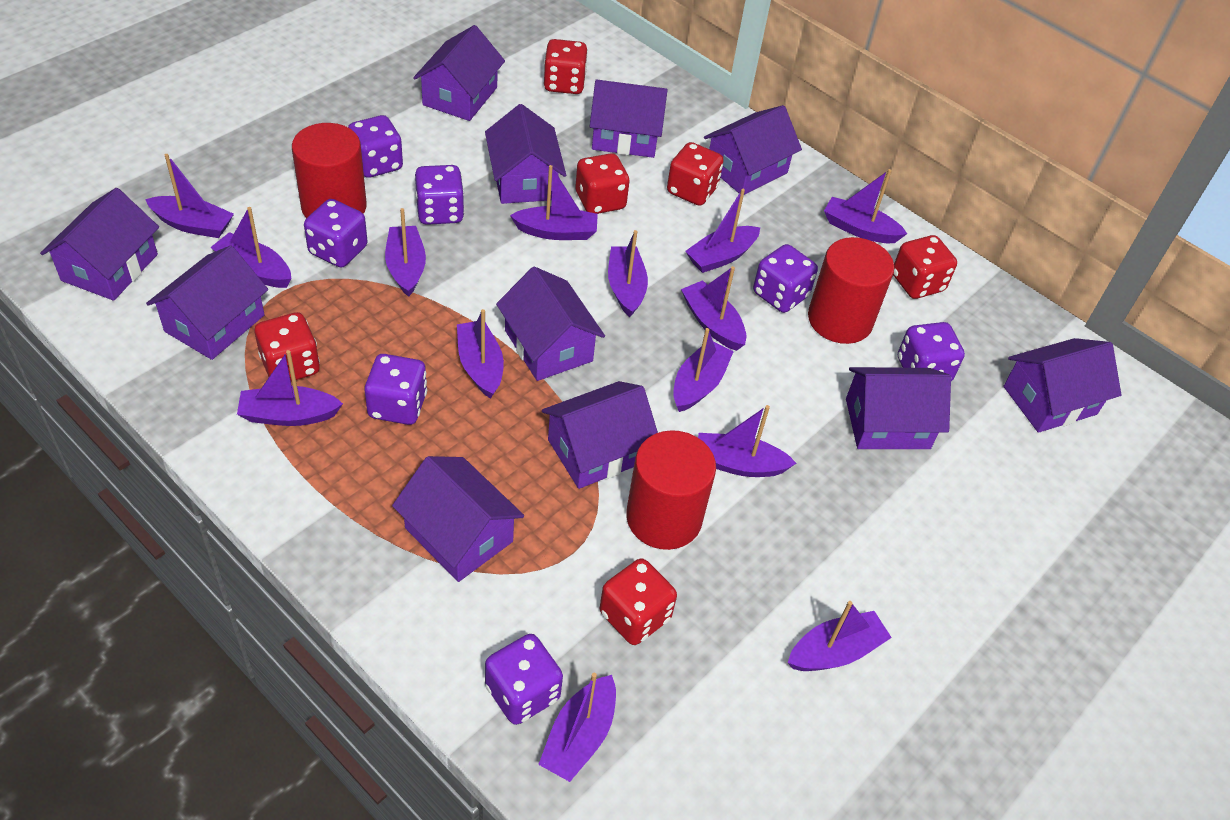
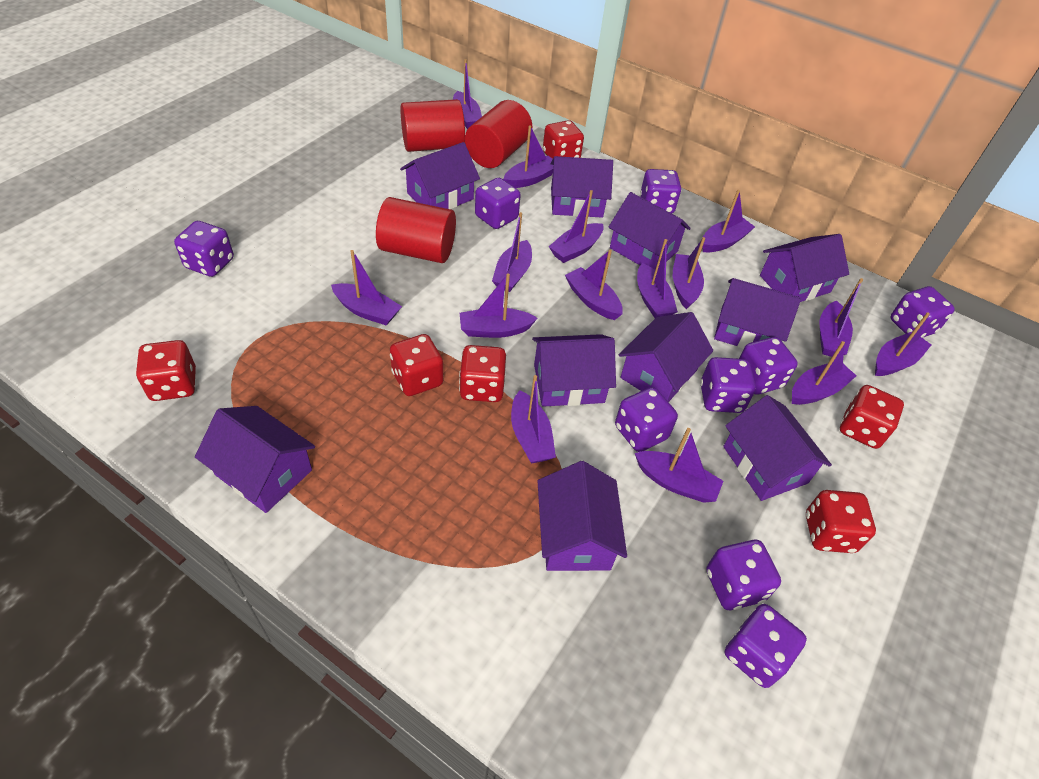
purple boat: [145,154,234,238] [210,207,292,288] [237,350,343,426] [385,208,426,297] [457,309,504,399] [510,165,598,240] [538,673,616,782] [608,230,648,317] [673,328,734,412] [681,266,746,351] [686,189,760,273] [698,405,796,477] [788,601,892,671] [824,169,907,243] = 14 -> [331,250,402,325] [453,59,482,129] [460,273,538,338] [492,212,532,292] [504,125,554,188] [511,375,556,463] [549,190,604,263] [565,250,623,320] [635,428,723,503] [637,239,678,318] [673,237,705,309] [702,190,755,252] [792,341,856,405] [820,278,863,357] [875,312,931,376] = 15
purple dice: [304,199,368,267] [348,115,403,178] [365,354,427,425] [415,165,464,225] [485,634,563,725] [753,244,818,313] [898,322,965,381] = 7 -> [174,221,234,277] [475,178,521,229] [615,387,678,452] [640,169,681,214] [700,357,756,413] [706,539,781,610] [725,604,807,688] [739,337,798,395] [891,286,955,338] = 9
purple house: [40,188,159,301] [146,245,268,360] [392,456,524,582] [413,25,505,121] [485,104,566,204] [496,267,605,381] [542,381,658,489] [590,80,667,158] [704,105,802,195] [846,367,951,449] [1003,338,1121,433] = 11 -> [195,406,315,513] [400,142,480,209] [532,334,616,407] [537,461,627,571] [551,156,613,218] [609,192,691,270] [619,312,713,402] [714,278,801,349] [723,395,832,501] [760,234,849,302] = 10

